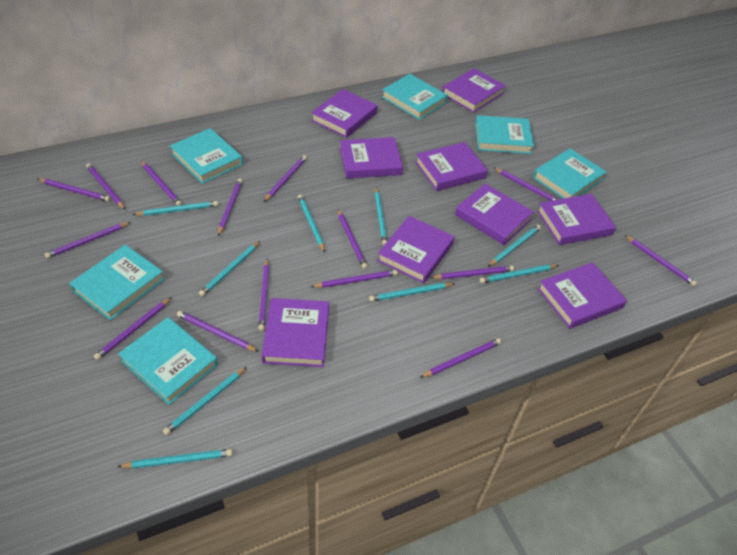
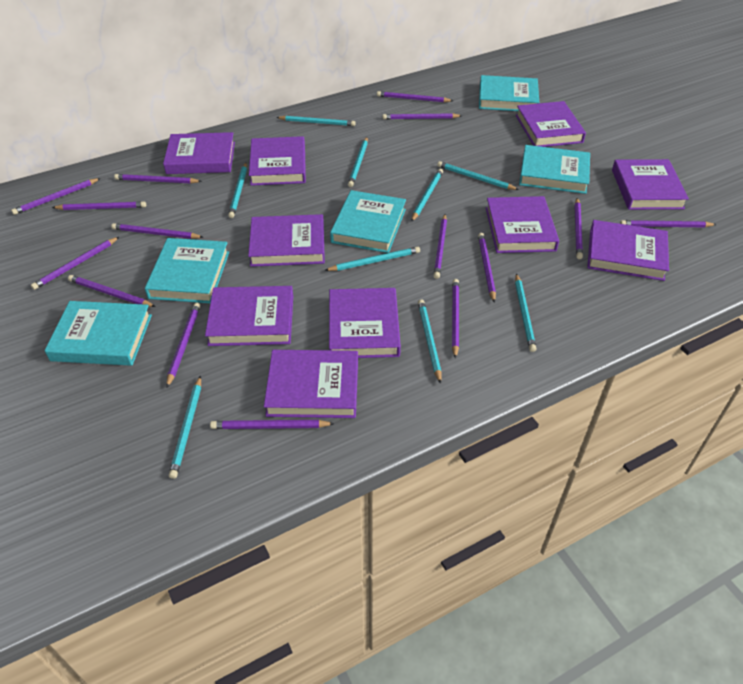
purple book: [261,298,329,367] [311,89,378,138] [340,137,403,179] [377,216,454,284] [415,142,488,191] [442,68,506,113] [455,183,534,245] [537,194,616,245] [537,262,627,329] = 9 -> [163,132,235,174] [205,286,293,346] [248,214,325,267] [249,136,306,186] [264,350,358,418] [329,288,401,358] [486,196,559,253] [516,101,586,147] [587,220,669,281] [612,159,689,210] = 10
turquoise book: [69,245,165,320] [118,317,218,405] [170,128,243,184] [382,74,448,120] [475,115,534,154] [533,148,607,199] = 6 -> [45,301,152,366] [145,238,229,303] [330,190,406,253] [479,75,539,111] [519,145,590,194] = 5

